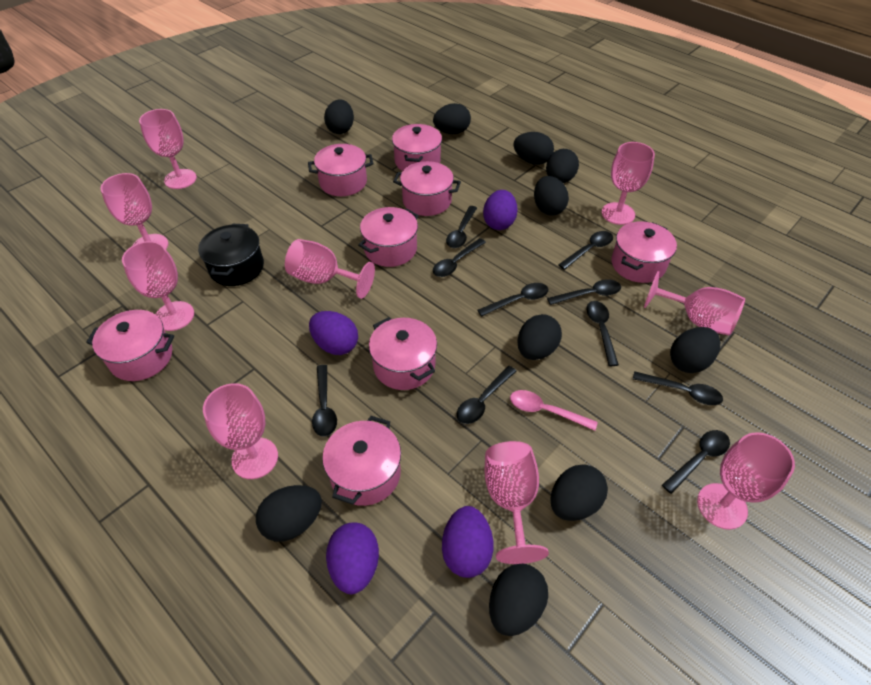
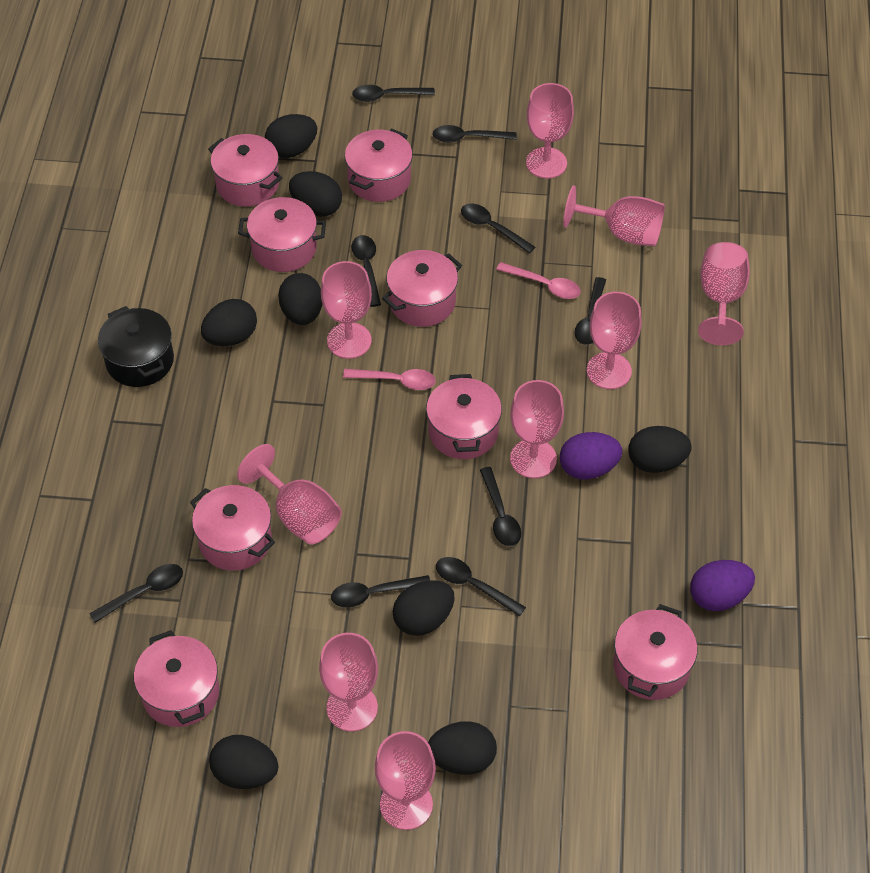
black egg: [256,485,322,542] [324,99,354,134] [433,103,471,134] [489,563,548,636] [513,132,554,165] [517,314,562,360] [534,176,569,215] [546,149,579,183] [551,464,608,521] [670,327,720,373] = 10 -> [201,299,257,346] [209,735,278,789] [265,114,317,158] [278,273,322,325] [289,171,342,217] [393,580,455,636] [428,721,497,775] [628,426,692,473] = 8
black spoon: [312,365,337,437] [433,238,486,277] [446,206,477,248] [457,366,517,424] [477,283,548,317] [547,279,621,305] [558,231,613,270] [586,301,619,366] [633,371,723,405] [662,430,730,494] = 10 -> [89,564,183,623] [331,575,430,608] [352,85,435,102] [352,235,381,307] [433,125,517,143] [436,557,526,617] [461,204,535,254] [480,467,521,546] [575,277,606,345] = 9
pink spoon: [510,390,598,431] = 1 -> [343,369,436,390] [496,262,581,299] = 2
purple egg: [309,311,358,355] [326,523,379,594] [442,506,493,578] [483,190,518,230] = 4 -> [560,432,622,480] [690,560,755,611] = 2

